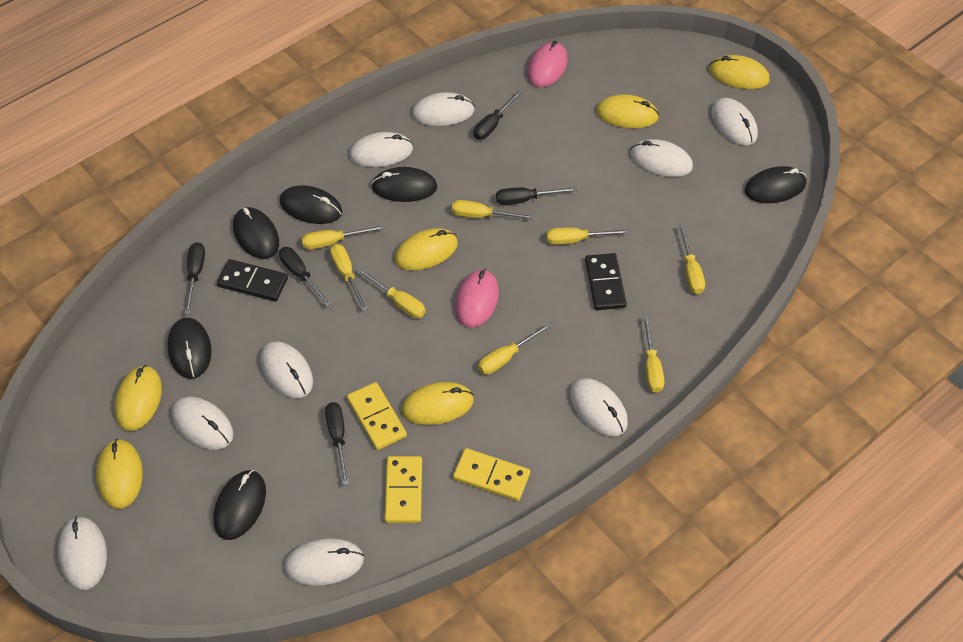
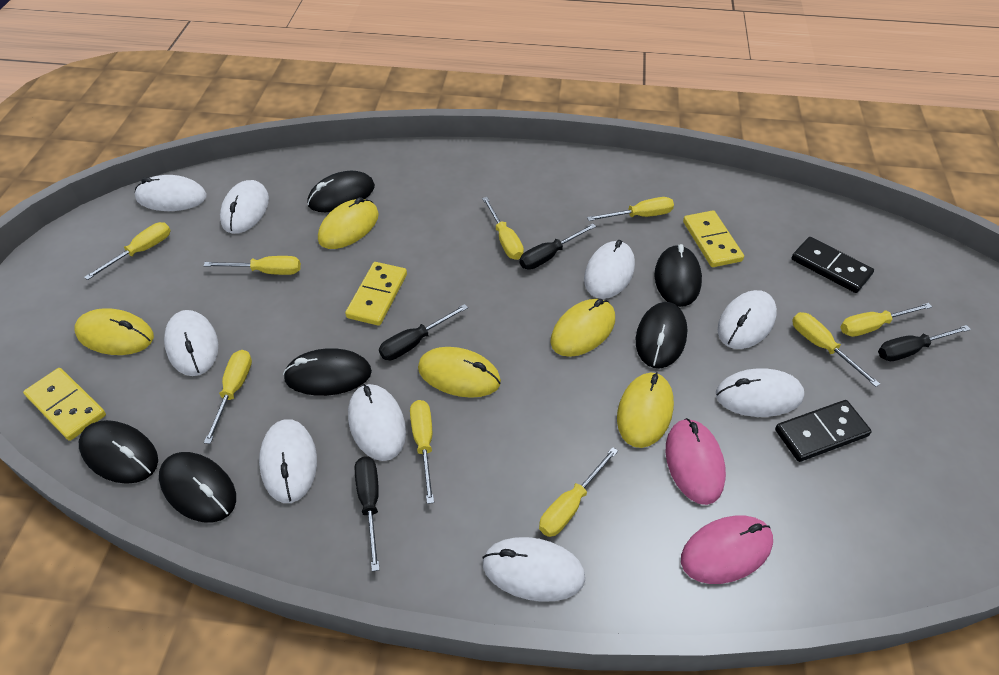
black screwdriver: [184,242,205,314] [279,247,331,307] [325,402,349,485] [473,89,523,140] [496,187,577,205] = 5 -> [355,456,380,572] [379,304,468,360] [520,223,596,270] [878,325,971,361] = 4
yellow mouse: [96,439,143,509] [114,365,162,431] [394,228,458,270] [401,382,474,425] [596,94,659,128] [709,55,769,89] = 6 -> [74,308,154,355] [318,197,379,249] [418,347,501,398] [551,299,615,357] [617,372,674,448] = 5
yellow screwdriver: [302,225,385,249] [330,244,367,311] [357,268,425,318] [452,200,533,220] [478,323,551,374] [546,227,629,245] [643,316,664,393] [678,224,705,294] = 8 -> [84,222,171,280] [204,256,301,275] [204,350,252,444] [410,400,434,504] [482,197,524,260] [539,447,618,537] [587,197,674,221] [792,312,880,387] [841,303,932,337] = 9

